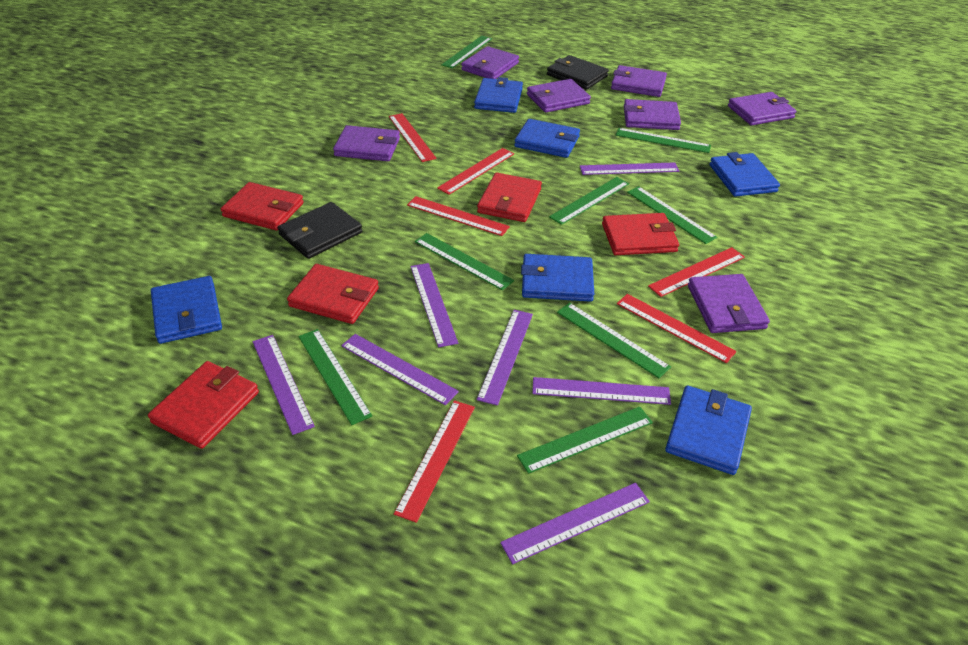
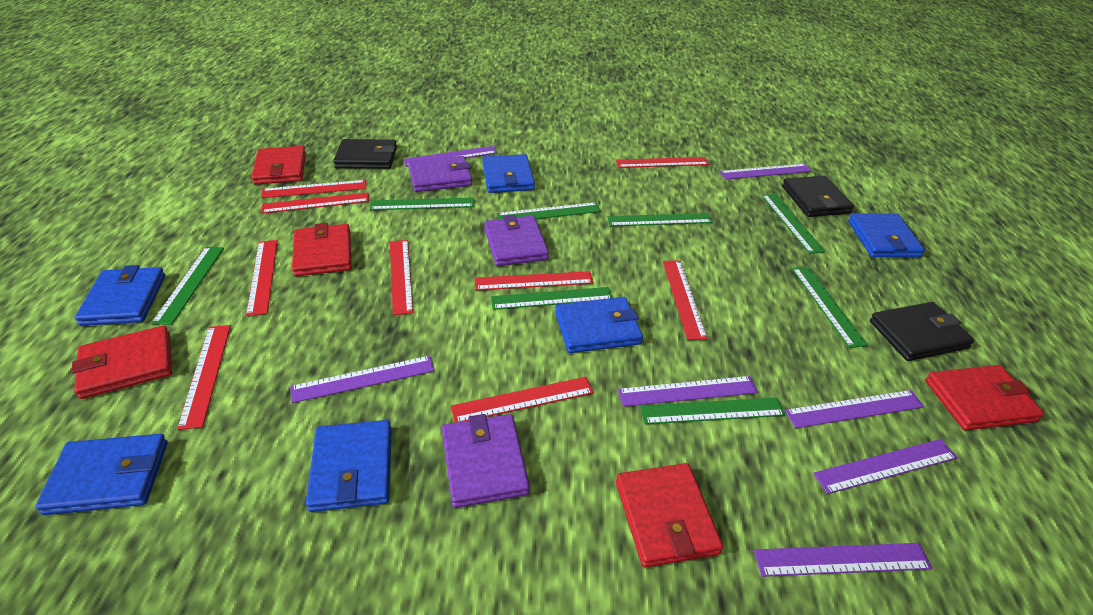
black wallet: [278,202,362,259] [547,55,609,90] = 2 -> [333,139,397,169] [782,176,854,217] [870,302,974,361] = 3
purple wallet: [333,125,400,161] [461,46,519,79] [527,79,591,113] [611,65,667,97] [624,99,681,130] [688,274,770,333] [728,92,796,125] = 7 -> [409,156,472,192] [442,414,530,508] [484,215,549,266] = 3
red ruler: [389,113,437,162] [394,400,475,523] [407,196,510,236] [437,148,514,195] [617,294,737,363] [648,247,745,297] = 6 -> [177,325,231,430] [246,240,278,316] [261,180,366,198] [261,192,369,214] [390,240,413,315] [451,377,594,423] [475,271,593,291] [616,157,709,168] [663,260,708,340] = 9

